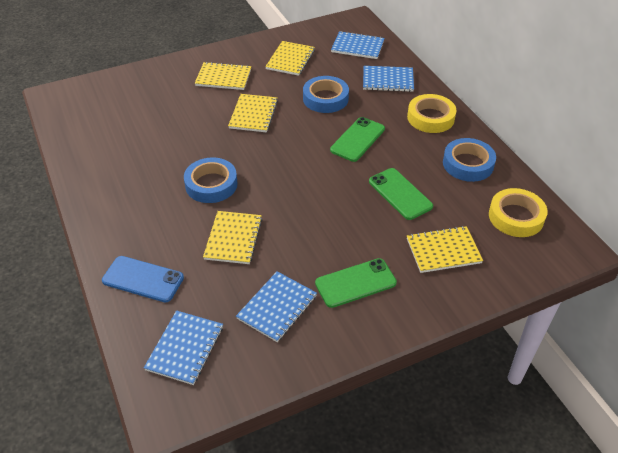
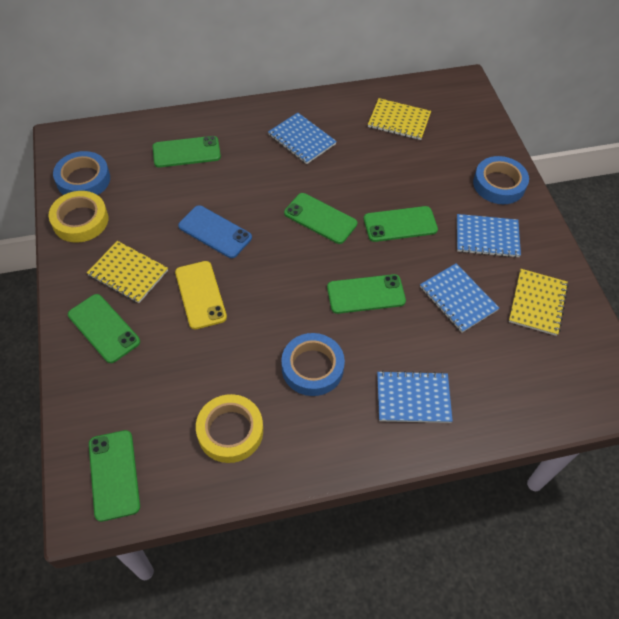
green phone: [315,258,397,308] [330,117,385,162] [369,168,433,220] = 3 -> [68,294,140,363] [89,430,140,522] [153,136,221,167] [284,193,357,244] [327,274,406,314] [364,206,438,242] = 6
yellow notebook: [195,62,251,90] [203,211,262,264] [228,94,278,132] [265,41,315,76] [407,226,483,273] = 5 -> [87,241,168,303] [368,98,431,140] [509,269,568,336] = 3
yellow phone: none = 0 -> [175,261,227,330] = 1

